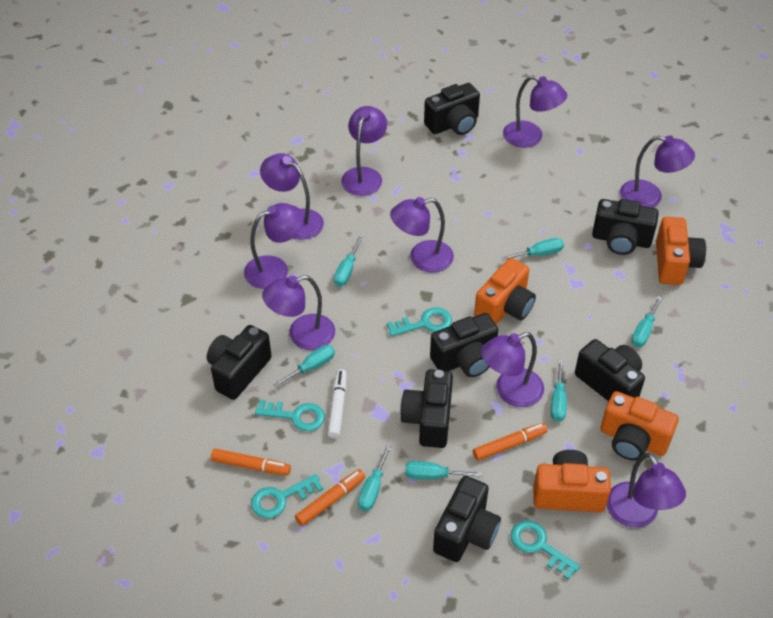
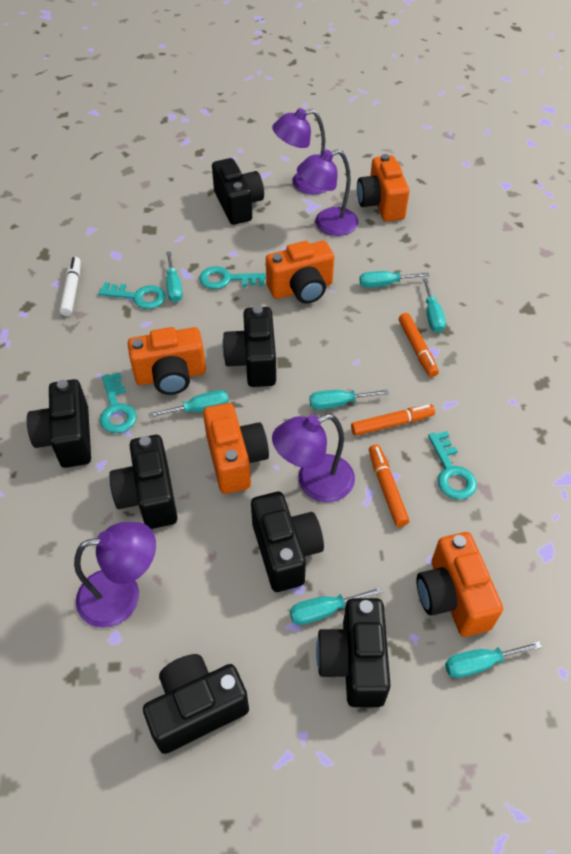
orange camera: [474,258,536,325] [533,450,611,512] [600,391,679,461] [656,217,706,285] = 4 -> [128,327,206,395] [203,403,269,494] [266,241,334,304] [357,154,409,222] [417,532,503,637] = 5
purple lamp: [244,203,304,289] [260,153,324,240] [262,275,335,350] [341,106,387,196] [390,197,454,273] [481,332,544,407] [503,75,567,148] [606,453,686,528] [620,135,695,208] = 9 -> [74,522,156,628] [272,108,326,194] [272,414,355,502] [297,149,358,236] = 4

